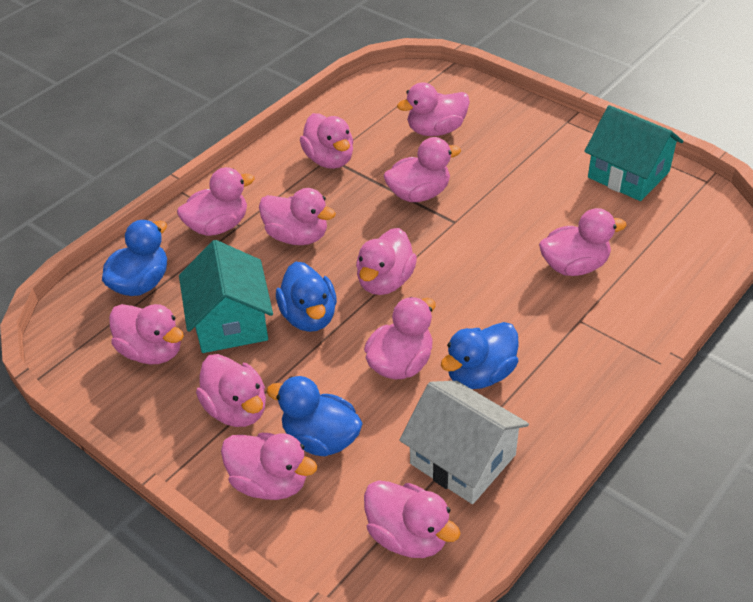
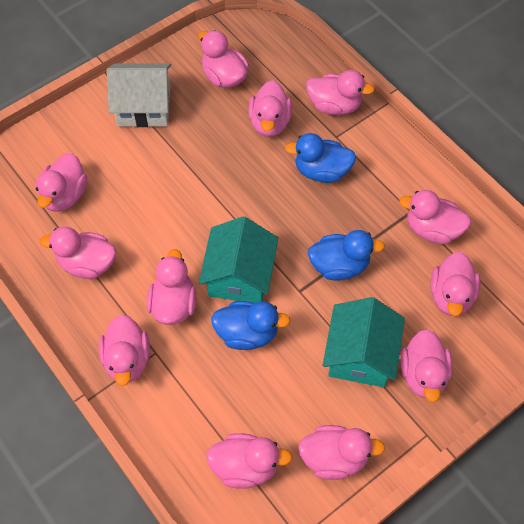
blue duck: [102,220,167,296] [266,376,363,456] [276,262,337,332] [441,322,519,389] = 4 -> [211,301,290,350] [285,133,356,183] [308,230,385,281] = 3

